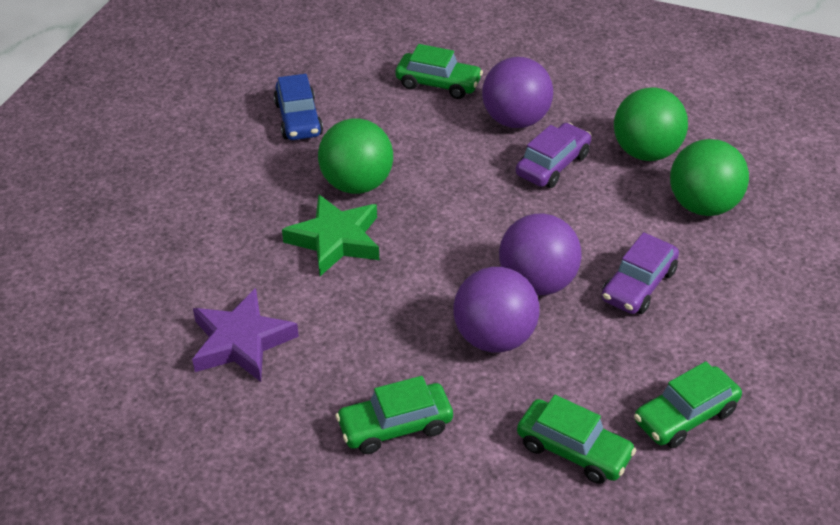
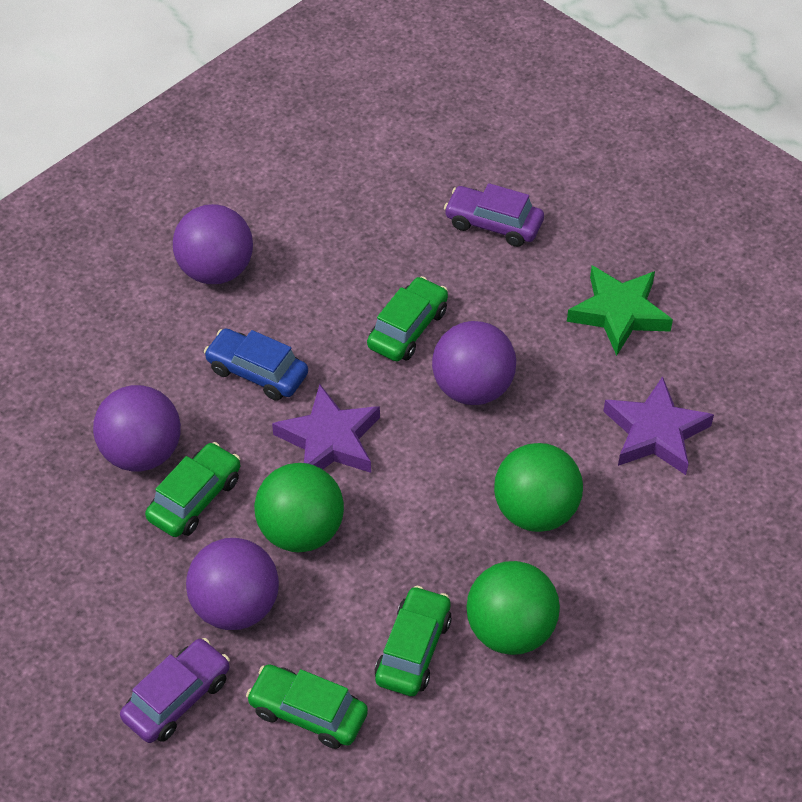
purple ball: [453,267,539,352] [482,57,553,128] [499,213,582,295] = 3 -> [93,385,181,471] [173,204,253,284] [186,538,279,630] [432,321,516,405] = 4
purple star: [192,288,299,382] = 1 -> [272,384,380,473] [603,376,714,475] = 2

